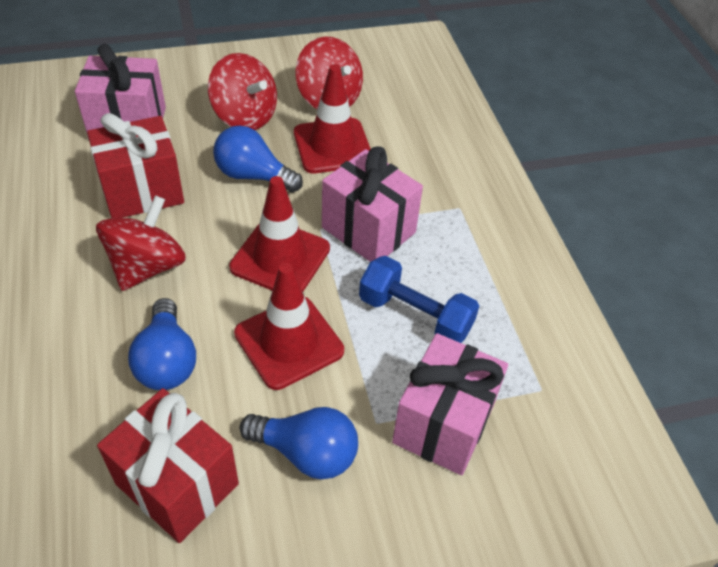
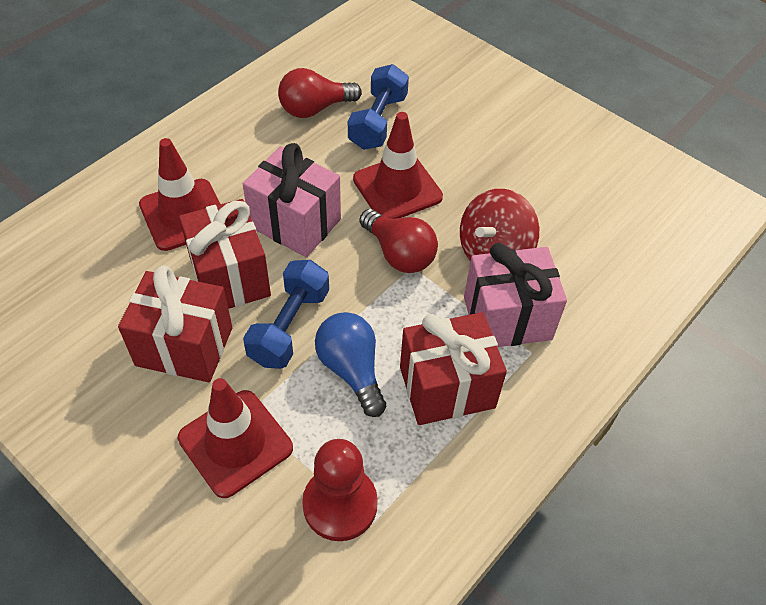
blue dumbbell: [359,256,479,343] = 1 -> [243,260,329,369] [348,64,409,150] = 2
blue light bulb: [128,298,196,390] [213,126,303,193] [240,407,358,479] = 3 -> [315,312,386,417] = 1
pink gift: [75,44,166,139] [322,147,423,262] [392,333,508,475] = 3 -> [243,143,341,257] [464,243,567,347] = 2
red gift: [87,113,184,218] [97,388,239,543] = 2 -> [118,265,232,382] [179,199,271,309] [400,312,507,425] = 3
red light bulb: none = 0 -> [278,68,362,118] [359,209,438,273] = 2
red pawn: none = 0 -> [302,439,378,541] = 1
red spinning top: [96,195,186,291] [208,53,277,130] [295,37,363,109] = 3 -> [460,189,539,261] = 1

